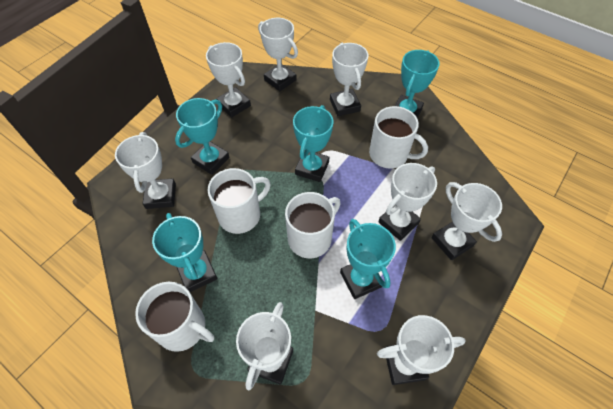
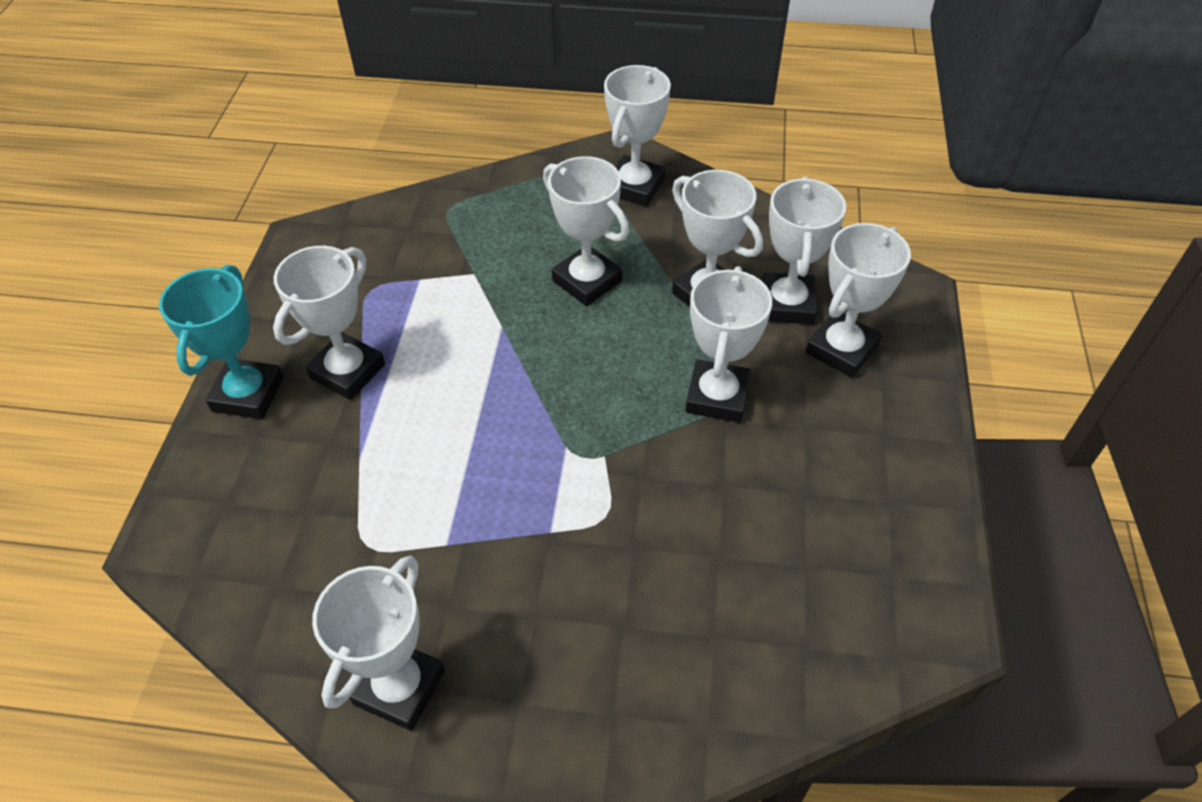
turquoise trophy: [152,213,217,292] [175,98,230,175] [293,105,333,182] [340,219,396,299] [395,50,440,118] = 5 -> [159,265,284,419] = 1
white mug: [135,282,214,352] [208,168,271,234] [285,192,341,258] [369,106,428,169] = 4 -> none = 0

